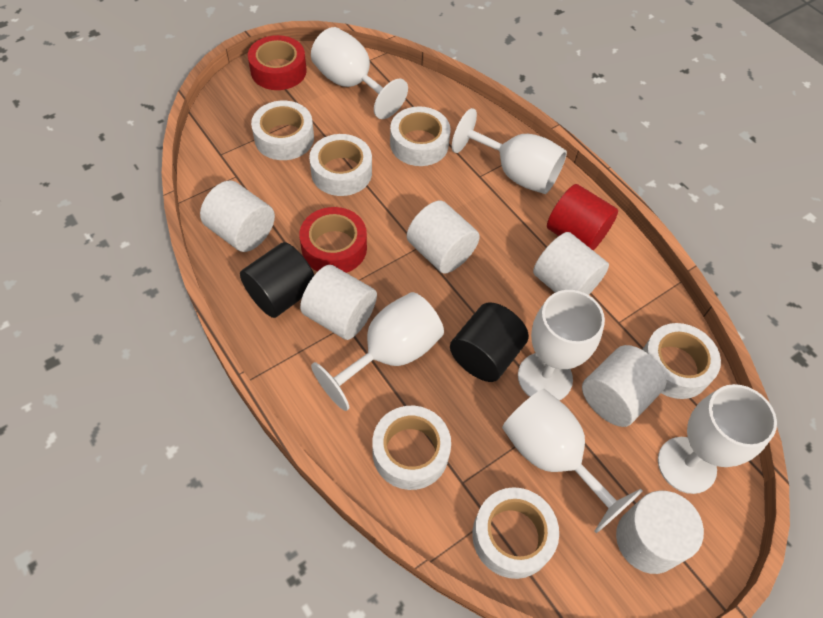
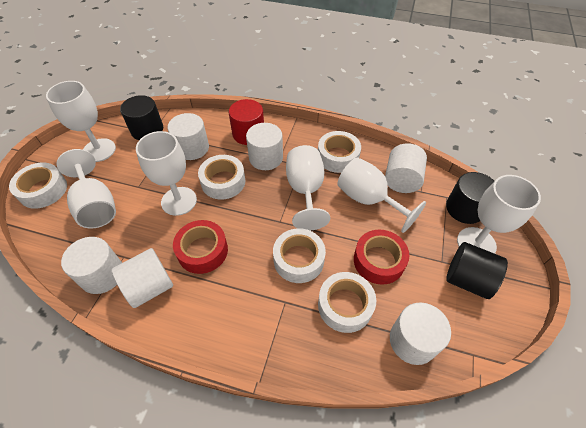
black cylinder: [240,242,314,318] [450,302,529,382] = 2 -> [120,95,163,140] [446,172,494,224] [446,242,508,299] = 3
white tape: [251,101,314,160] [309,134,372,196] [372,406,451,490] [390,106,450,166] [472,487,559,579] [642,323,721,399] = 6 -> [9,163,67,209] [198,155,245,200] [273,228,326,283] [318,131,361,173] [318,272,376,333] = 5

